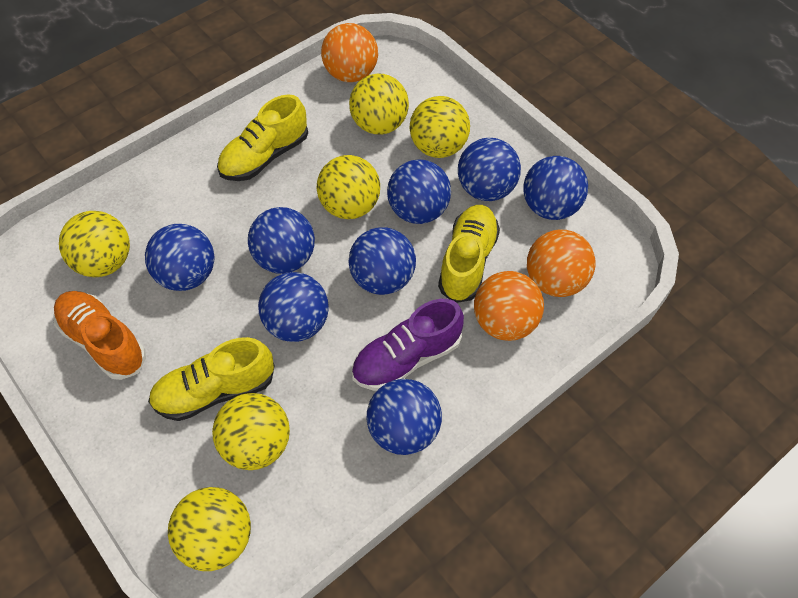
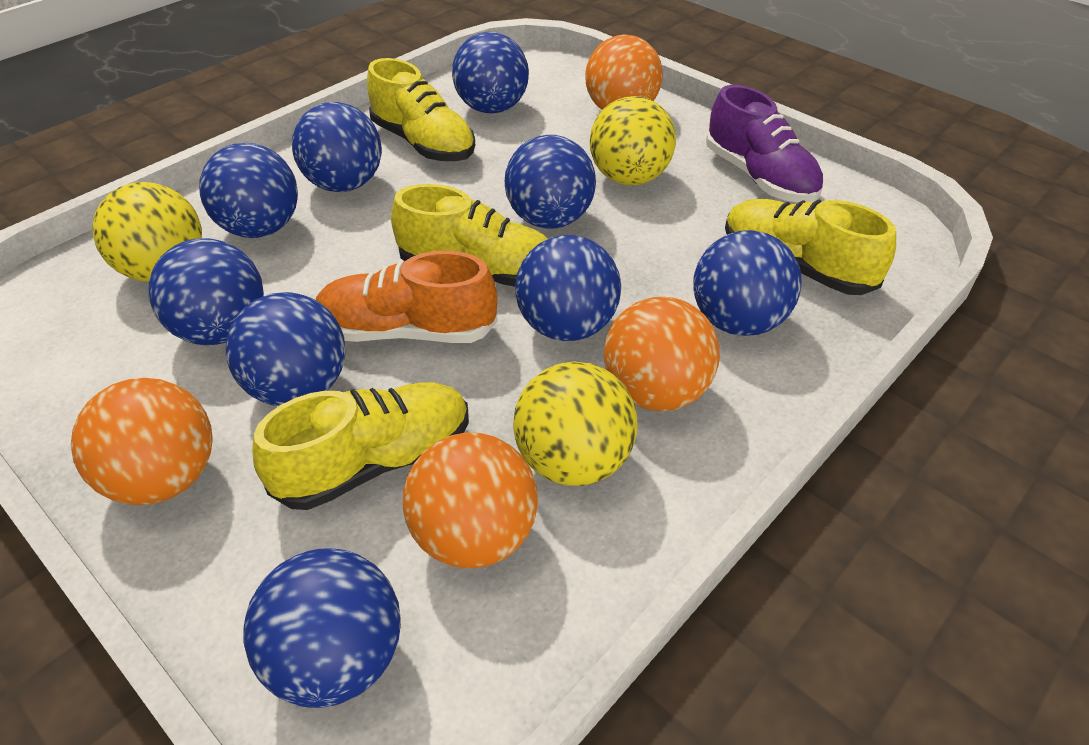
blue ball: [145,224,215,291] [248,207,315,274] [258,272,329,342] [348,227,416,295] [366,379,442,455] [387,159,451,224] [458,138,521,201] [523,156,588,220] = 8 -> [149,238,264,345] [199,143,298,238] [226,292,346,406] [243,548,401,708] [292,102,382,192] [452,32,529,113] [505,135,596,228] [515,235,621,341] [693,230,802,336] = 9
orange ball: [321,23,378,82] [474,271,544,341] [527,230,595,297] = 3 -> [71,378,213,505] [403,433,538,568] [585,34,663,110] [604,297,720,411] = 4
yellow ball: [59,211,130,277] [168,487,251,571] [212,393,290,470] [317,155,380,219] [349,74,409,134] [409,96,470,158] = 6 -> [93,182,202,282] [513,361,637,486] [590,96,676,185] = 3
yellow shoe: [148,337,275,421] [217,94,308,181] [438,205,500,303] = 3 -> [252,382,469,510] [367,58,475,161] [391,184,548,287] [725,199,896,295] = 4

